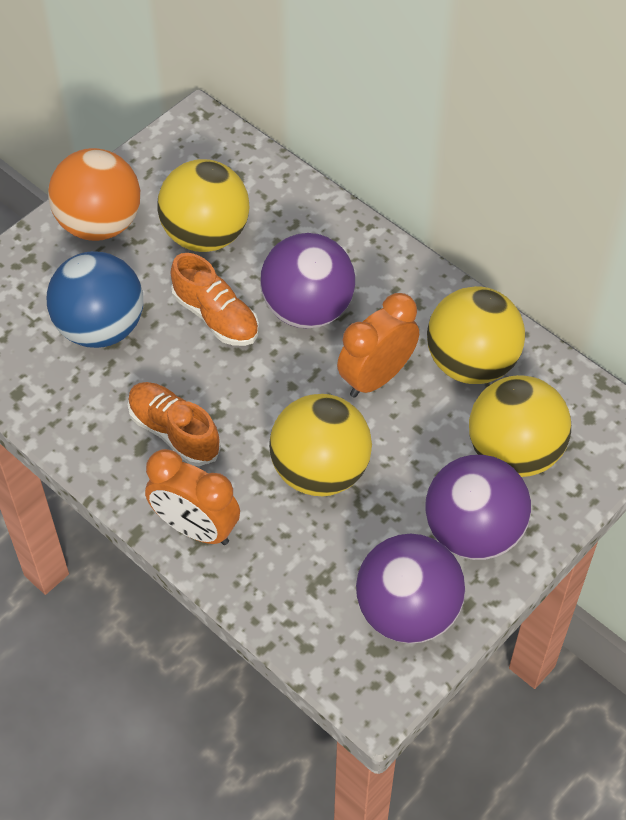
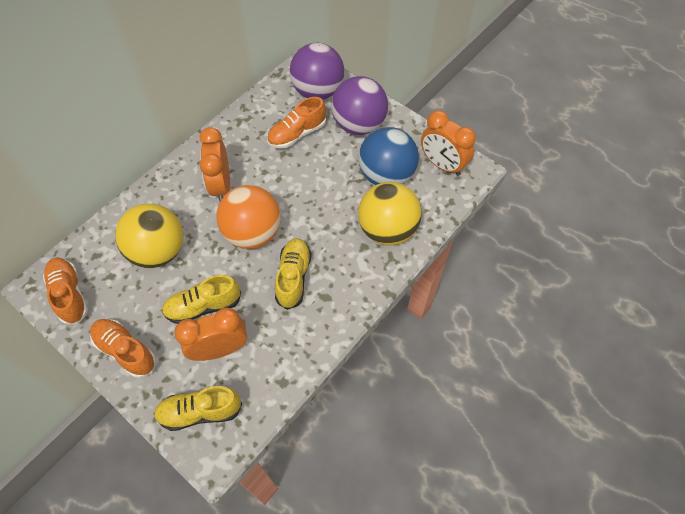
orange clock: [145,449,240,545] [337,293,419,398] = 2 -> [174,307,247,361] [199,127,230,201] [421,111,476,176] = 3
orange shoe: [128,382,221,466] [170,253,259,346] = 2 -> [43,257,88,325] [90,319,156,378] [267,97,326,149] = 3
purple ball: [260,233,355,329] [356,534,465,644] [425,455,531,560] = 3 -> [290,43,344,100] [331,76,388,135] = 2
yellow ball: [157,159,250,252] [269,394,372,496] [427,286,525,384] [469,375,571,477] = 4 -> [115,204,183,268] [358,182,422,245] = 2
yellow shoe: none = 0 -> [154,386,242,431] [161,275,241,324] [275,238,312,310] = 3

